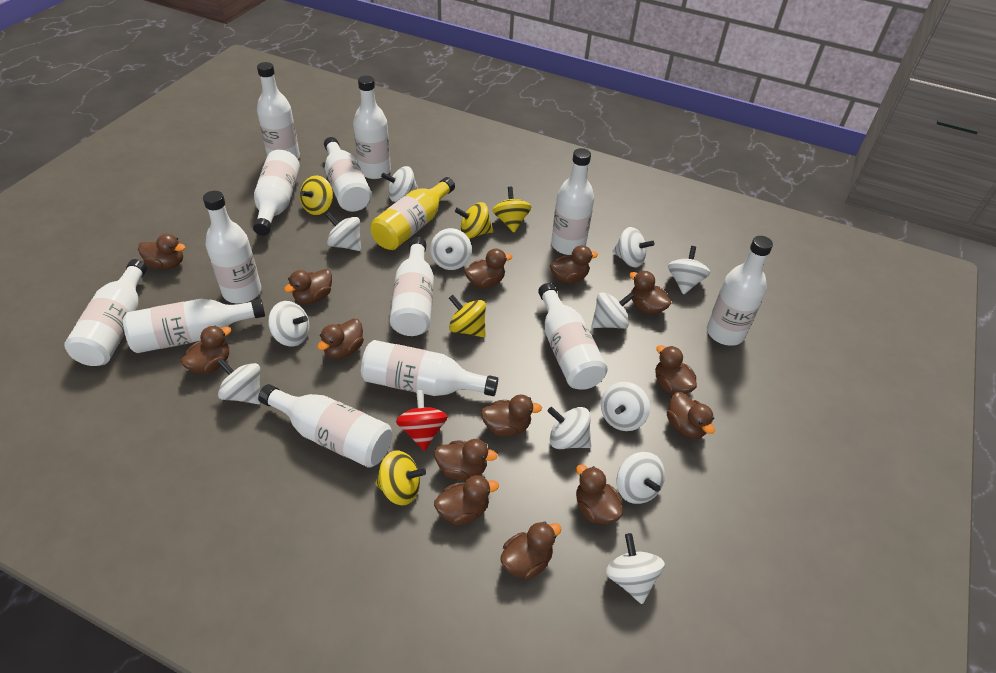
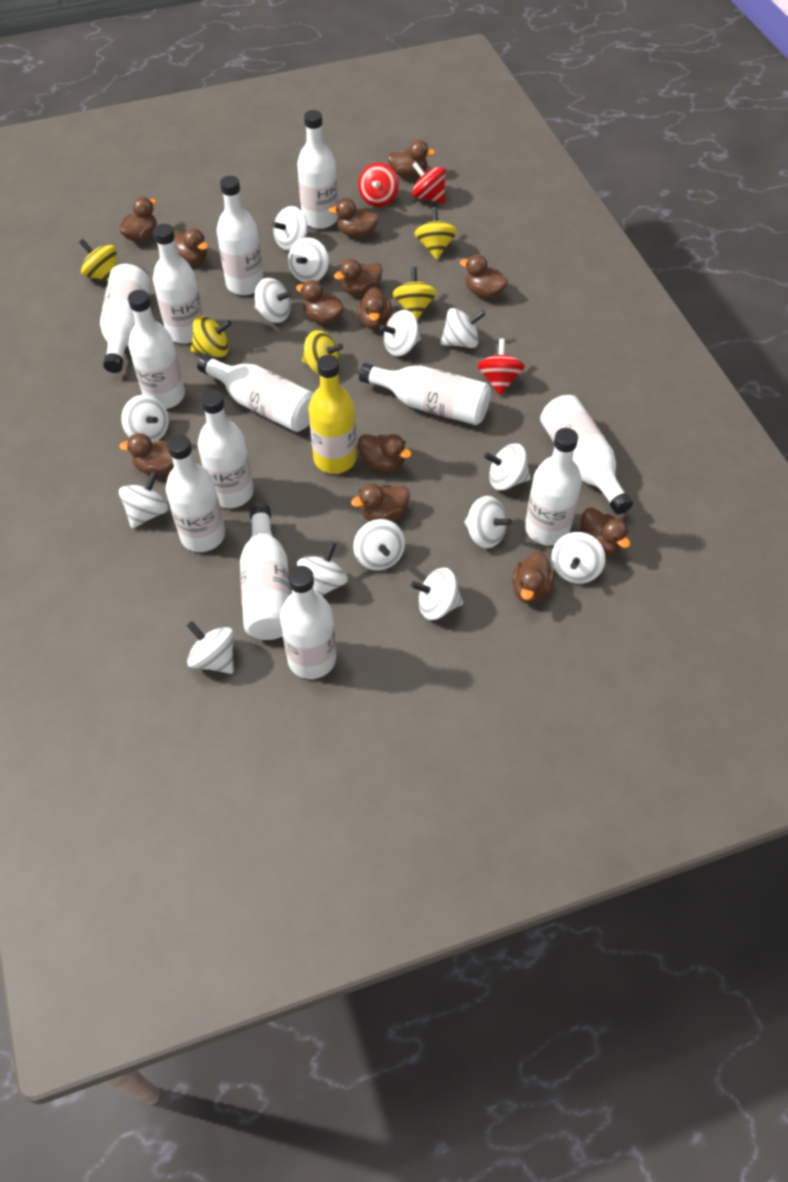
brown duck: [138,234,186,269] [181,326,231,374] [284,269,332,304] [317,319,364,359] [434,439,498,480] [434,475,499,525] [465,249,512,288] [481,394,542,436] [500,521,561,579] [550,245,598,283] [576,464,623,524] [629,271,671,314] [655,345,697,395] [667,392,715,439] = 14 -> [119,197,157,242] [119,433,174,476] [174,228,209,264] [296,280,344,324] [328,198,379,237] [334,259,383,295] [351,484,410,521] [357,287,392,330] [358,434,412,472] [387,140,435,177] [460,254,508,298] [512,552,555,604] [579,508,630,555] = 13
red spinning top: [396,390,448,451] = 1 -> [358,163,399,207] [412,162,446,203] [477,339,525,396] = 3
white spinning top: [217,358,261,404] [268,301,309,347] [325,212,361,251] [381,166,418,202] [430,228,472,270] [548,407,591,449] [592,292,635,329] [601,382,650,431] [606,533,665,604] [612,227,655,268] [616,452,665,504] [668,246,710,295] = 12 -> [119,472,168,529] [121,395,169,442] [187,621,234,674] [255,278,292,323] [272,206,308,251] [288,237,329,283] [297,541,348,596] [353,519,405,570] [380,310,421,356] [411,568,463,620] [441,308,486,348] [464,496,512,548] [484,443,531,490] [551,532,605,584] = 14

